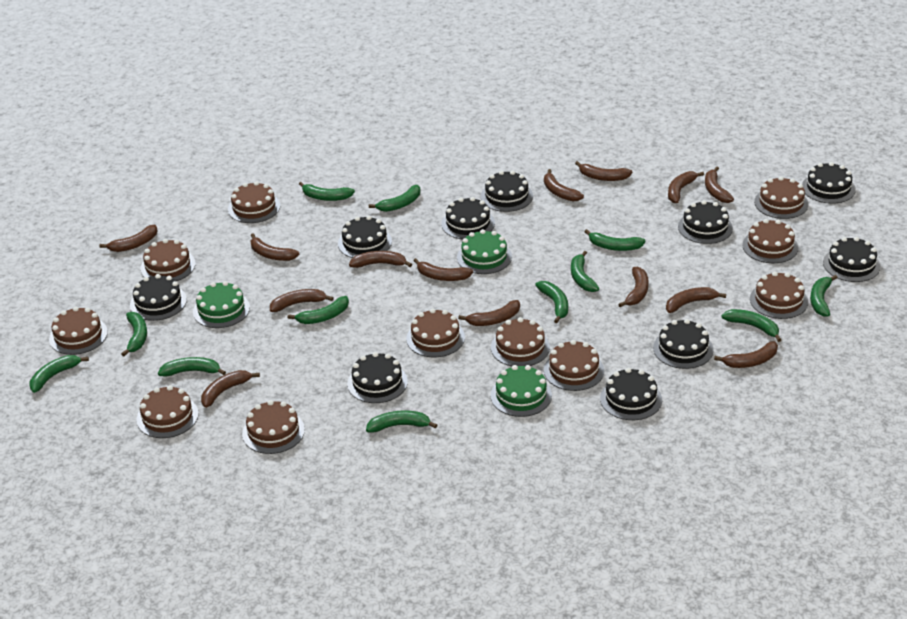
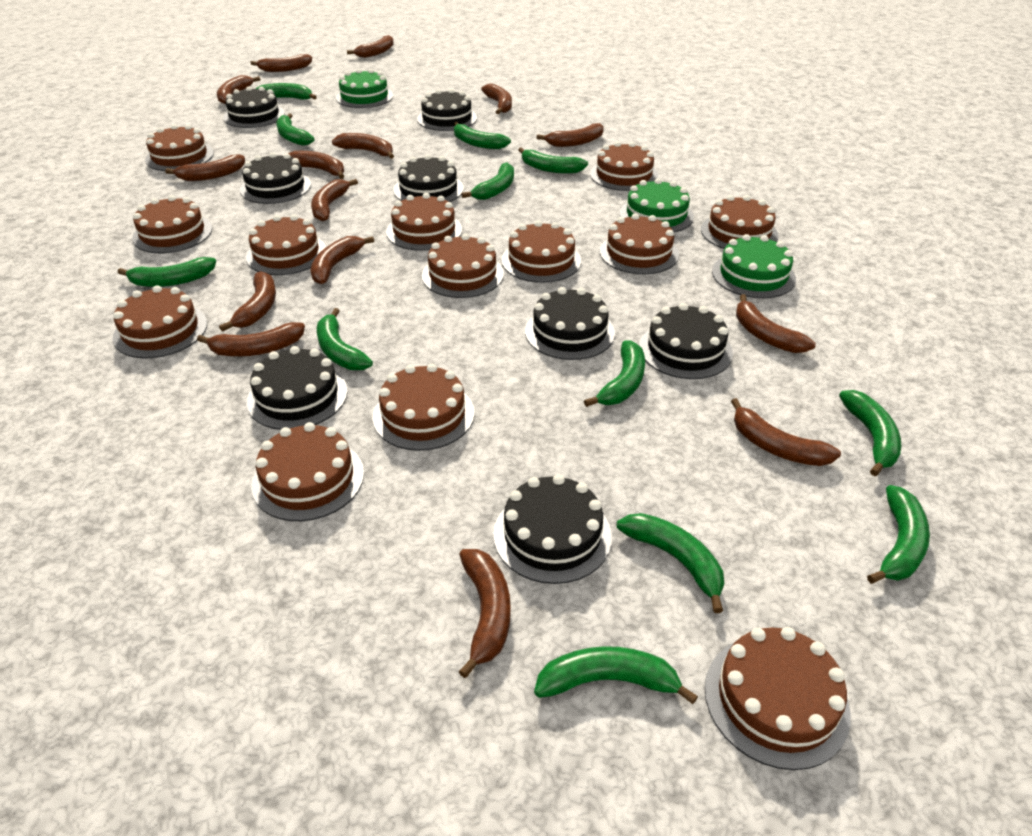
black cake: [130,274,187,321] [338,216,392,258] [347,352,408,403] [441,197,495,239] [481,170,533,212] [600,368,662,420] [653,319,713,369] [678,200,733,244] [802,162,856,204] [823,237,881,282] = 10 -> [223,86,285,128] [240,152,311,204] [246,346,348,430] [393,154,464,202] [417,89,477,131] [493,474,612,584] [525,287,615,360] [639,303,733,379] = 8
brown banana: [100,224,158,252] [201,370,260,408] [251,233,299,261] [270,289,334,312] [349,251,412,268] [413,258,473,281] [458,300,520,326] [544,169,584,202] [575,161,632,181] [618,267,649,307] [666,287,726,313] [668,171,704,203] [705,166,734,203] [714,341,778,368] = 14 -> [165,154,245,181] [197,322,305,356] [217,75,260,104] [219,271,276,332] [250,54,312,72] [288,151,344,179] [311,179,358,221] [311,236,374,284] [332,133,394,159] [347,35,394,58] [459,549,511,678] [481,83,512,114] [537,123,604,147] [731,398,841,466] [736,294,816,353] = 15
brown cake: [49,307,108,355] [136,385,199,438] [140,239,196,281] [228,181,280,223] [242,400,305,454] [406,308,465,357] [491,317,550,366] [544,340,604,391] [742,219,798,263] [750,271,808,319] [754,176,809,219] = 11 -> [113,285,207,358] [132,195,212,253] [145,124,214,171] [246,215,326,275] [251,422,364,521] [372,364,474,451] [386,193,462,251] [422,234,504,298] [501,220,581,283] [590,141,658,191] [600,213,679,274] [701,195,779,249] [705,627,851,770] = 13

